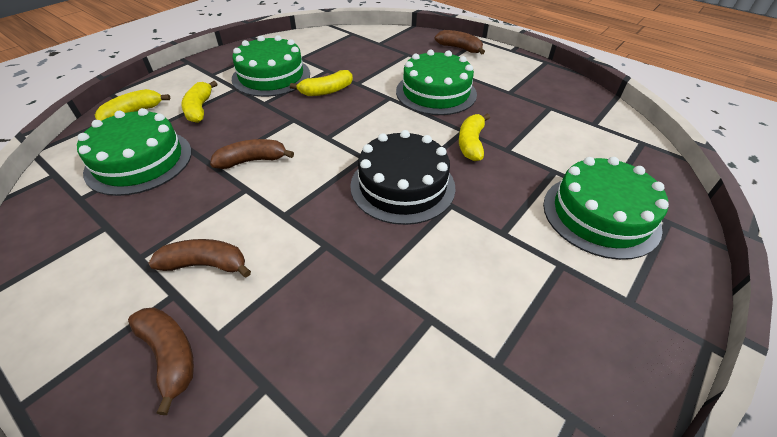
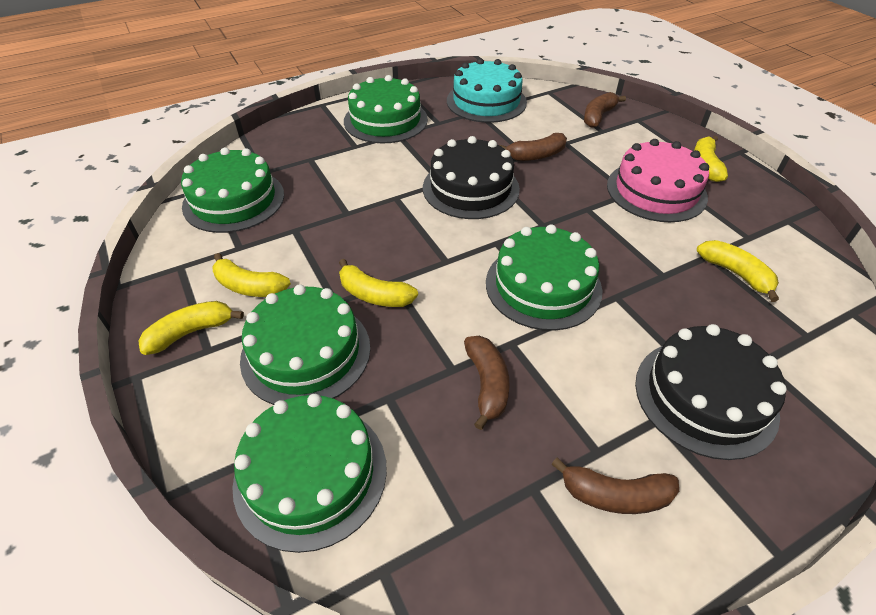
black cake: [350,130,455,225] = 1 -> [423,136,520,219] [635,324,787,460] = 2
green cake: [77,108,192,196] [232,35,310,97] [396,50,477,115] [543,157,669,260] = 4 -> [181,147,284,233] [232,394,387,553] [240,284,370,405] [344,75,428,143] [486,224,603,331] = 5
pink cake: none = 0 -> [607,139,709,222] = 1
turquoise cake: none = 0 -> [447,58,527,123] = 1
yellow banana: [95,89,170,121] [181,81,217,123] [290,70,353,96] [459,114,490,161] = 4 -> [138,301,244,355] [212,253,291,297] [339,259,418,307] [694,136,728,182] [697,240,779,302] = 5

